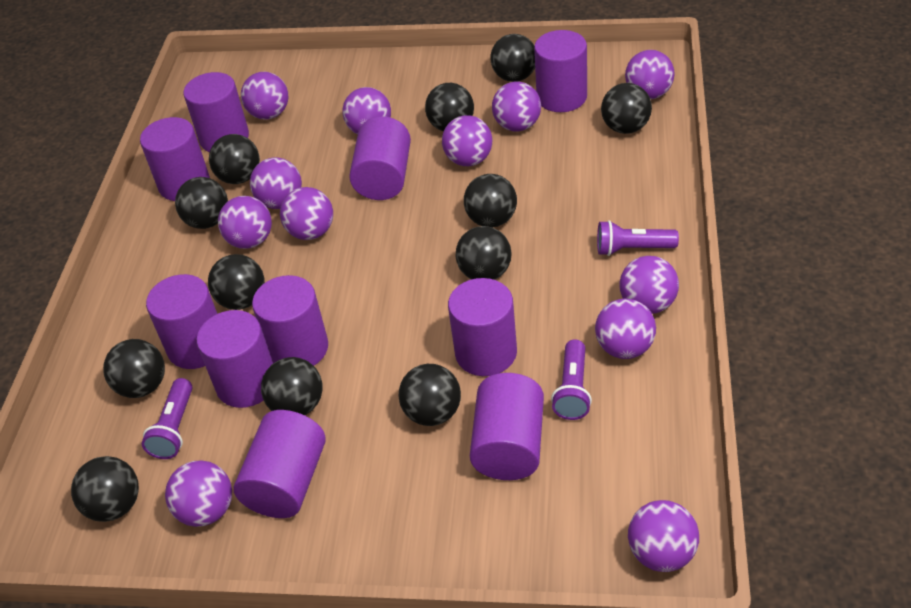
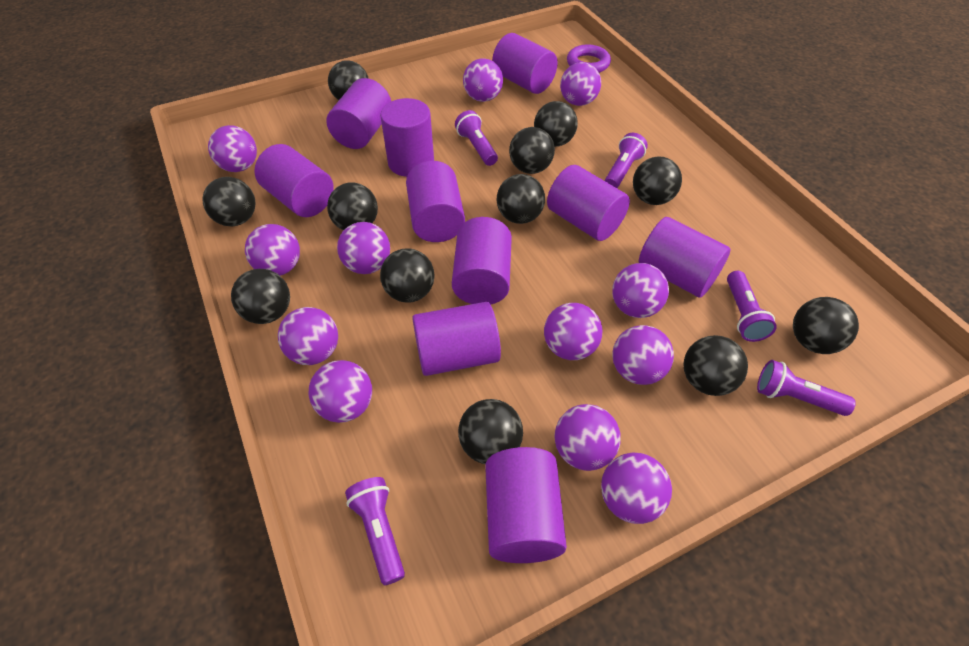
purple flashlight: [142,378,193,459] [551,339,592,420] [597,220,679,256] = 3 -> [345,477,405,585] [455,110,498,166] [605,133,648,188] [727,271,777,342] [757,360,856,416] = 5
purple ring: none = 0 -> [567,44,611,73] = 1

